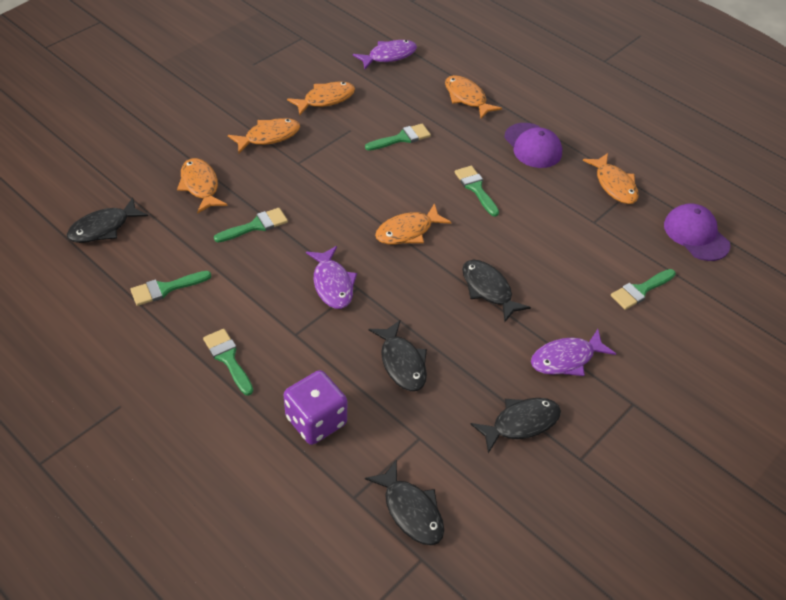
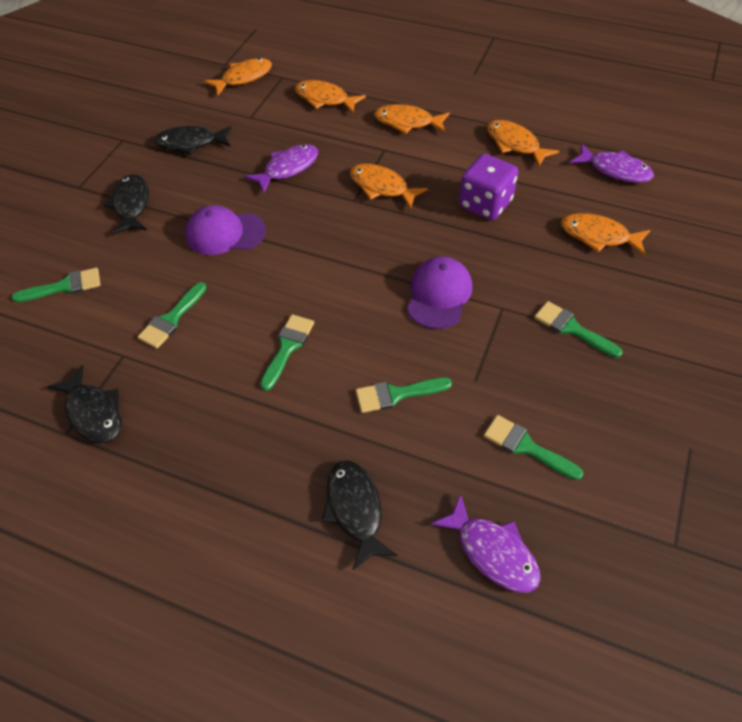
black fish: [67,197,148,243] [365,459,444,545] [369,320,427,391] [462,260,531,322] [471,398,561,454] = 5 -> [47,365,122,443] [104,174,149,235] [155,126,232,155] [322,460,397,570] = 4

